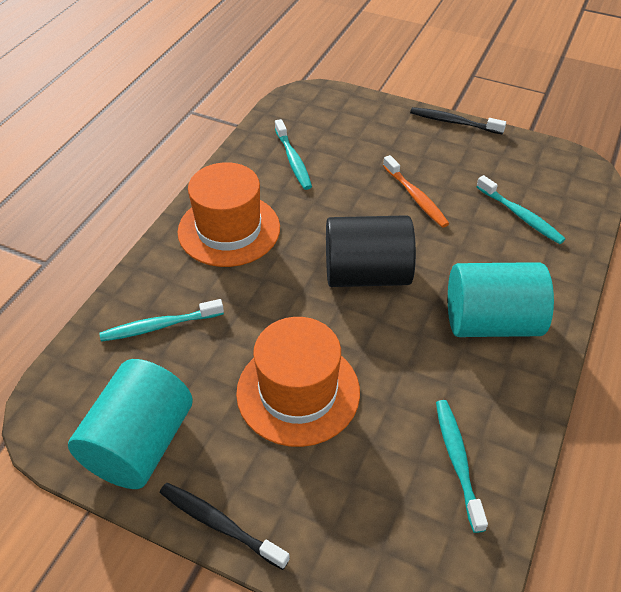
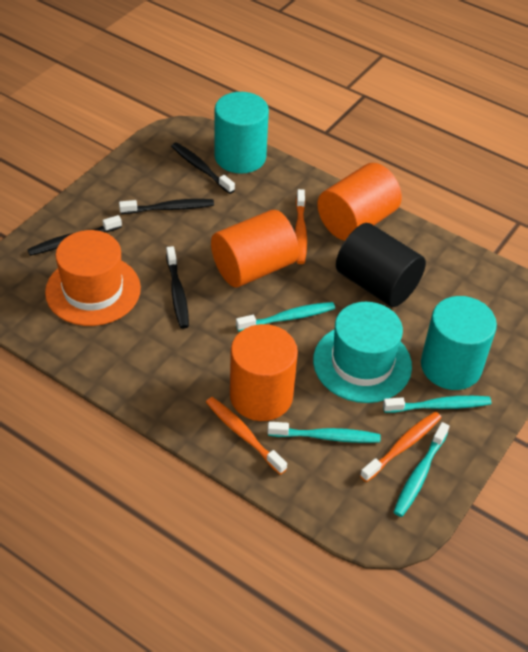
black toothbrush: [160,483,290,570] [410,107,506,134] = 2 -> [27,215,122,256] [119,199,214,214] [166,246,189,329] [171,143,235,194] = 4
orange cylinder: none = 0 -> [211,210,299,287] [230,324,298,421] [317,163,402,241] = 3
orange hat: [178,162,280,267] [236,317,360,447] = 2 -> [45,230,141,326] = 1
orange toothbrush: [383,155,449,228] = 1 -> [206,397,287,475] [295,189,307,264] [360,412,442,482] = 3
turquoise hat: none = 0 -> [313,302,412,403] = 1

